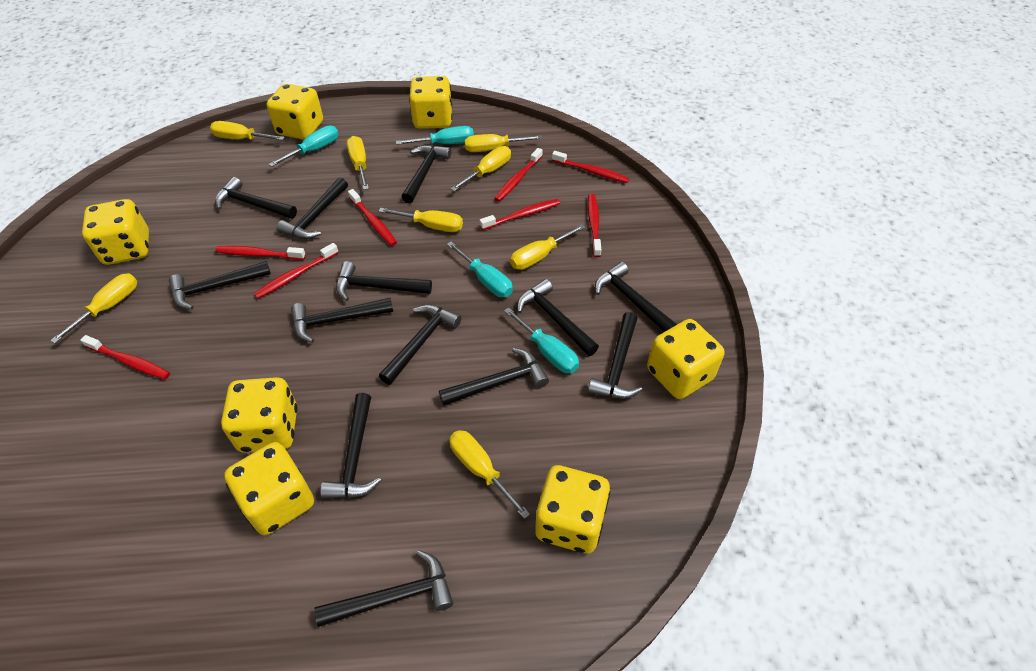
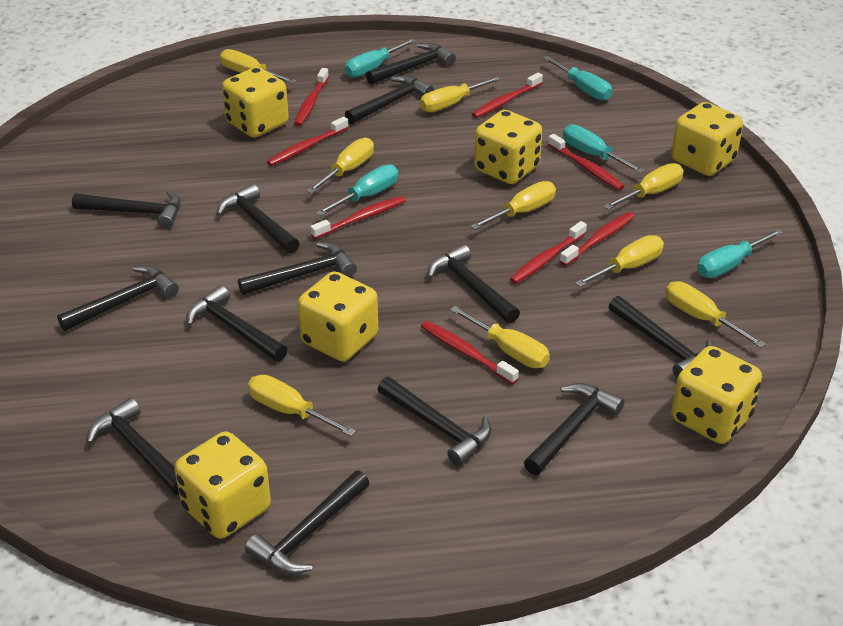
turquoise screwdriver: [268,125,339,167] [396,126,474,145] [447,242,513,297] [504,307,579,373] = 4 -> [316,164,398,216] [345,38,416,78] [543,56,612,100] [563,124,645,174] [697,229,783,278] = 5
yellow dice: [82,199,149,265] [221,377,298,453] [224,442,314,535] [267,84,323,140] [409,76,452,129] [535,465,610,554] [647,319,725,399] = 7 -> [174,431,271,539] [222,67,289,137] [298,271,378,361] [474,110,542,184] [671,102,743,176] [671,346,762,444] = 6
yellow screwdriver: [50,273,137,344] [210,121,285,140] [347,136,369,190] [378,208,463,232] [449,430,530,519] [450,146,511,191] [465,134,543,152] [510,224,585,270] = 8 -> [220,49,296,84] [248,375,356,436] [306,138,374,194] [420,76,501,112] [450,306,550,368] [470,181,556,230] [575,235,664,287] [603,163,684,210] [665,281,766,348] = 9

